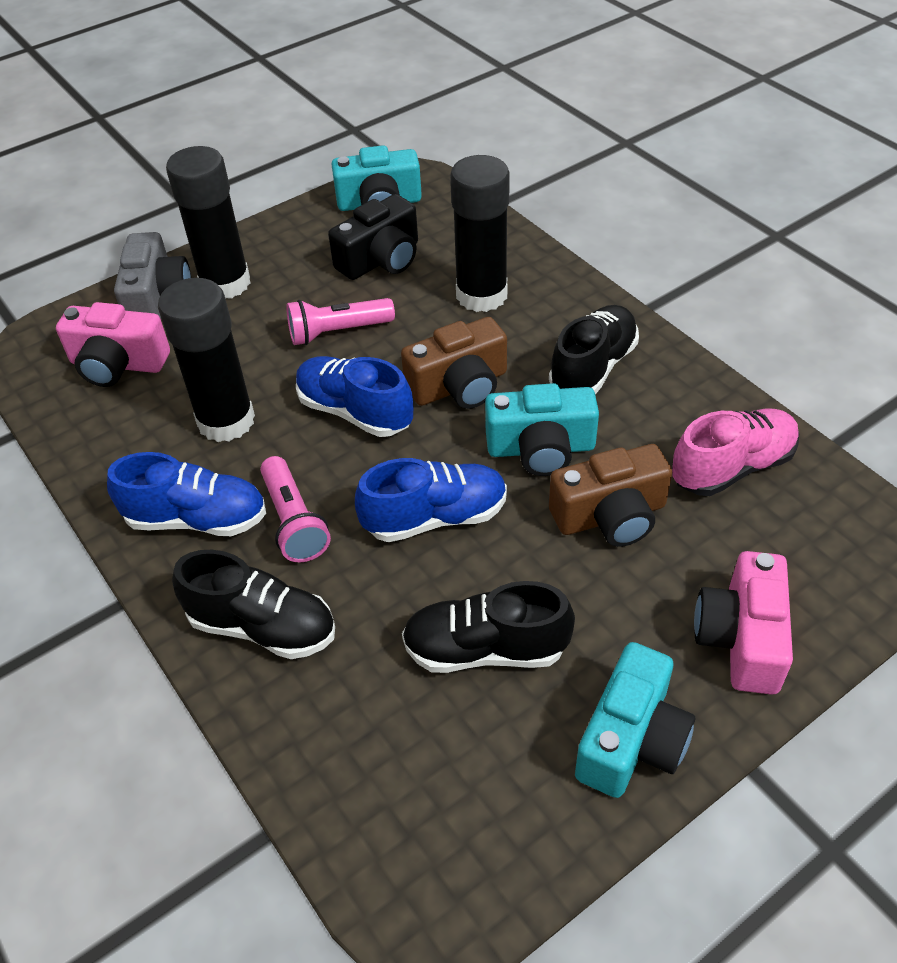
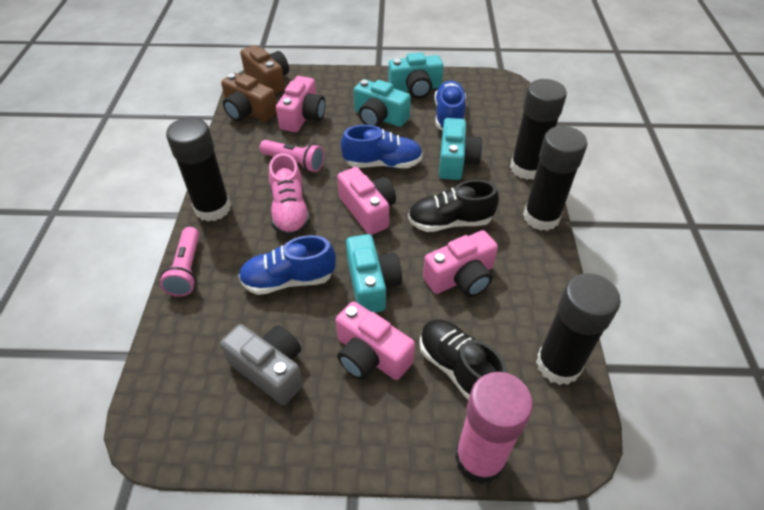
black camera: [328,194,418,280] = 1 -> none = 0
black glue stick: [158,278,255,442] [166,146,251,299] [450,155,510,312] = 3 -> [166,117,231,222] [510,79,567,180] [523,126,587,231] [536,273,621,385] = 4
black shoe: [172,550,335,659] [402,581,575,673] [549,305,639,395] = 3 -> [408,180,499,232] [419,319,508,400] = 2
pink camera: [56,302,170,387] [694,551,793,695] = 2 -> [276,76,325,132] [336,301,415,380] [337,167,396,235] [423,230,498,297] = 4
pink glue stick: none = 0 -> [455,372,533,484] = 1
turquoise camera: [331,145,422,211] [485,383,599,476] [575,642,695,798] = 3 -> [346,234,402,313] [354,79,411,127] [388,52,444,98] [439,118,483,180] = 4

